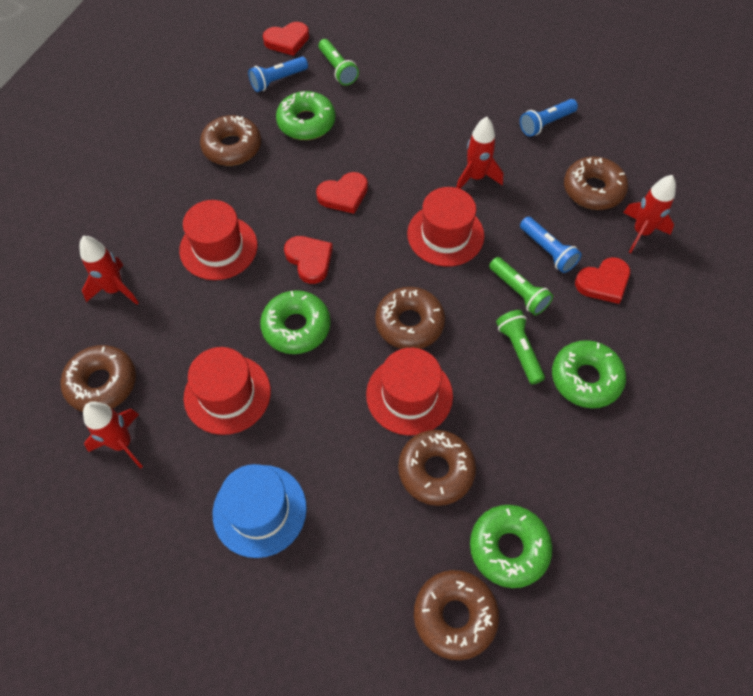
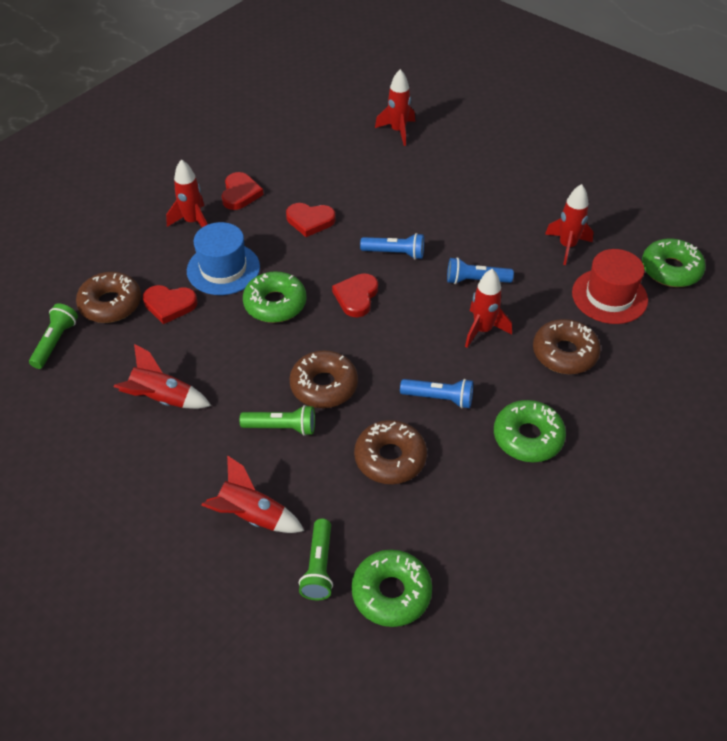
brown donut: [60,345,136,412] [200,115,261,166] [375,287,445,349] [398,430,476,506] [414,570,499,660] [564,157,628,210] = 6 -> [76,272,141,323] [289,350,358,408] [354,420,427,484] [533,319,601,374] = 4
red hat: [179,200,257,280] [184,347,271,435] [366,348,453,436] [407,187,484,267] = 4 -> [572,249,648,324] = 1
red rocket: [79,236,139,305] [83,402,143,469] [456,117,503,189] [623,175,676,253] = 4 -> [114,344,211,409] [166,159,208,227] [201,455,304,533] [375,69,415,146] [465,269,512,348] [545,184,593,265] = 6

